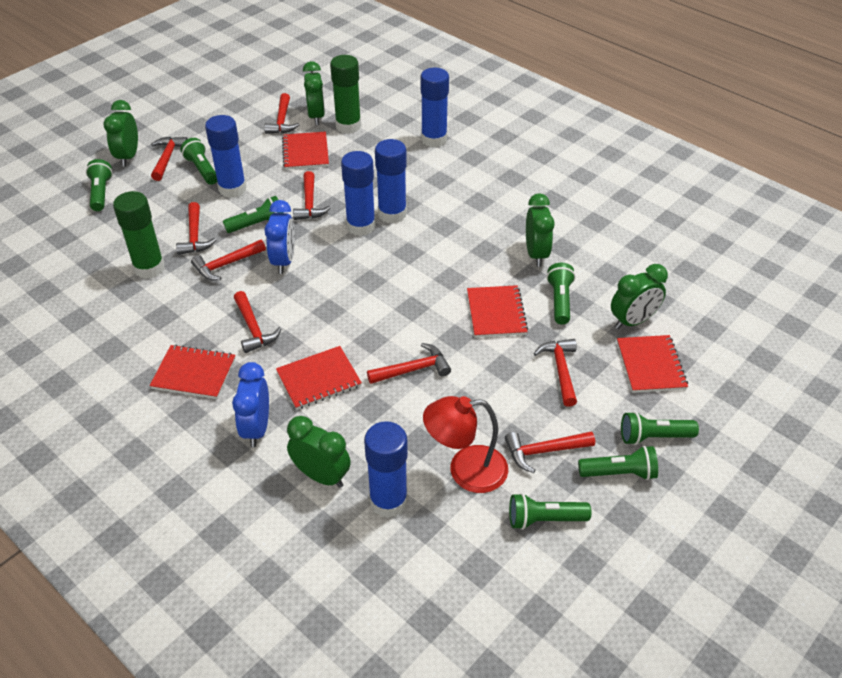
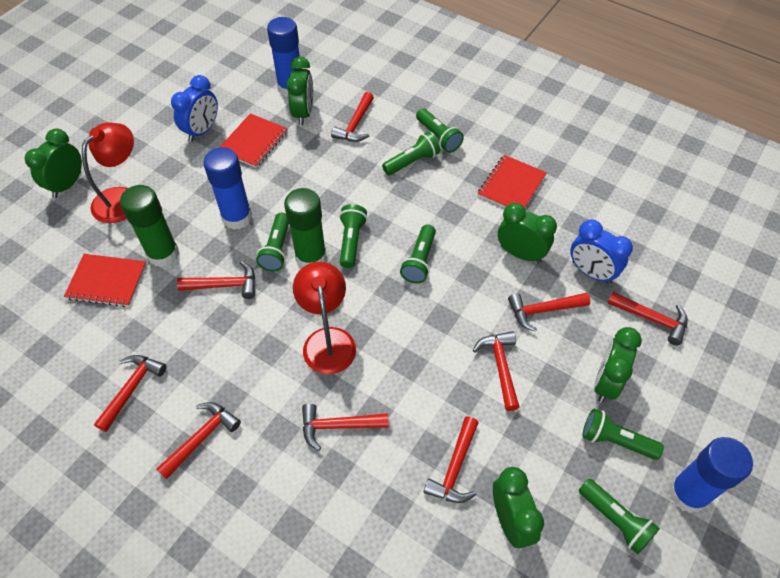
blue glue stick: [205,115,247,198] [341,151,376,236] [364,421,408,518] [375,139,407,224] [421,68,449,147] = 5 -> [203,147,252,230] [267,17,301,97] [668,437,753,513] = 3
red lamp: [423,396,508,493] = 1 -> [82,123,134,223] [293,262,356,374] = 2
red notebook: [150,344,236,399] [276,346,362,410] [282,132,329,170] [467,285,528,338] [617,335,688,393] = 5 -> [64,254,146,307] [219,113,288,168] [478,155,547,208] = 3

